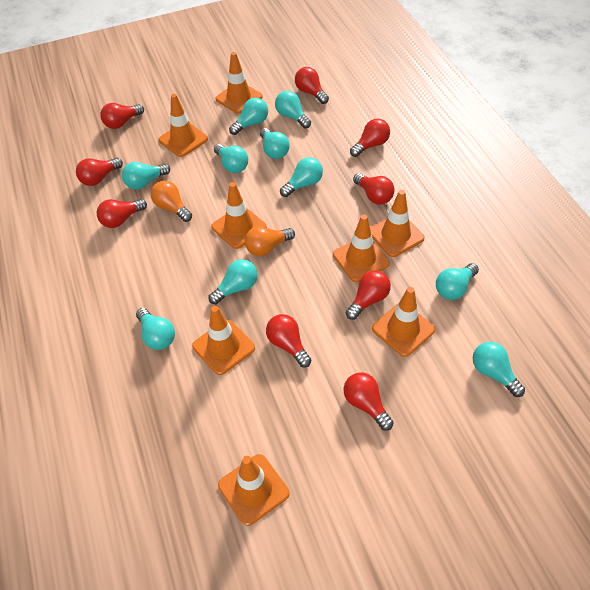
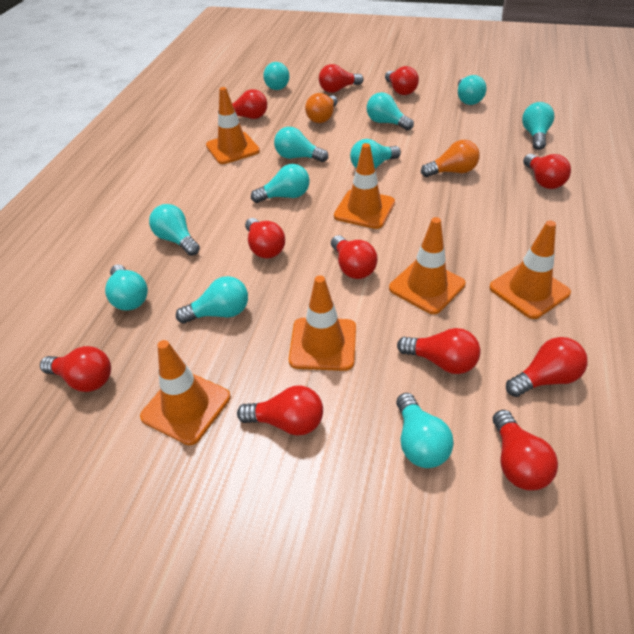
orange traffic cone: [159,94,208,157] [192,306,255,375] [211,182,267,249] [216,52,263,114] [218,454,289,526] [333,214,390,282] [370,190,425,257] [372,287,435,357] = 8 -> [140,340,231,445] [206,87,260,164] [289,275,356,371] [334,143,395,229] [389,217,466,314] [489,220,571,319] = 6
red light bulb: [76,158,123,186] [97,199,147,228] [100,103,144,129] [266,314,311,367] [295,67,329,104] [344,372,394,431] [346,270,391,320] [350,119,390,157] [353,173,395,205] = 9 -> [40,346,111,392] [218,89,267,119] [237,386,323,436] [245,218,285,258] [319,64,363,93] [331,235,378,279] [385,66,419,95] [397,328,480,374] [493,410,558,490] [506,337,588,397] [523,154,571,189] = 11
turquoise light bulb: [122,162,170,190] [136,308,175,350] [208,259,257,304] [214,144,248,173] [229,98,268,135] [260,128,290,159] [275,91,311,128] [280,157,323,197] [436,263,479,300] [473,342,525,397] = 10 -> [105,264,148,311] [149,204,200,256] [176,276,248,324] [251,164,309,203] [263,62,290,90] [274,127,328,162] [350,139,401,169] [367,92,414,131] [396,393,454,468] [458,75,486,105] [522,102,555,150] = 11

